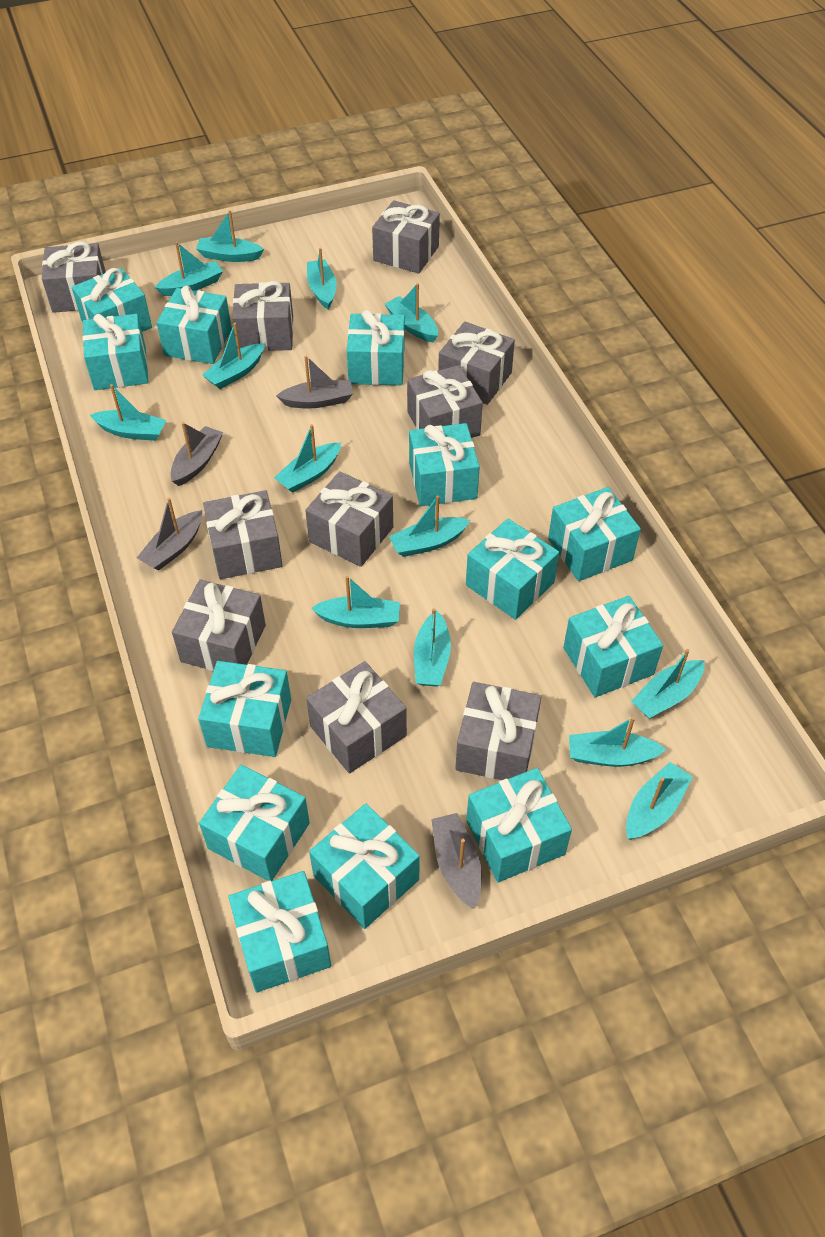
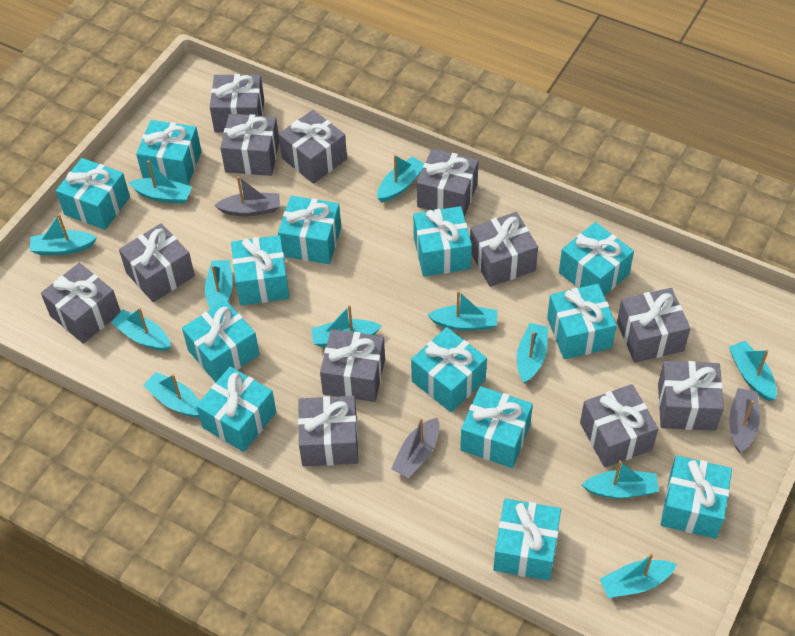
grey boat: [137,498,202,570] [170,422,223,486] [276,356,353,408] [431,813,481,909] = 4 -> [214,176,280,216] [391,418,440,478] [729,388,760,453] = 3
grey gift: [42,241,106,313] [172,580,266,671] [203,490,283,579] [232,281,293,351] [305,471,393,567] [306,661,407,774] [372,200,440,274] [407,365,483,438] [438,321,515,405] [455,682,541,780] = 10 -> [41,263,121,344] [119,223,195,302] [210,74,264,133] [220,114,280,176] [279,110,347,184] [298,396,358,466] [320,329,385,402] [417,149,479,217] [470,212,538,287] [580,384,658,468] [617,288,691,363] [658,361,724,431] = 12
turquoise boat: [90,384,166,441] [155,241,223,296] [196,210,264,262] [202,323,265,389] [274,424,341,493] [307,248,337,309] [311,576,400,628] [385,283,438,342] [389,496,470,557] [414,608,451,686] [569,717,667,767] [626,762,693,840] [631,649,705,719] = 13 -> [30,214,97,255] [111,308,171,351] [128,160,192,204] [143,372,200,417] [205,260,232,309] [311,305,382,347] [377,155,424,202] [428,291,497,331] [517,323,548,383] [582,461,659,498] [600,553,677,598] [729,341,777,401] = 12

